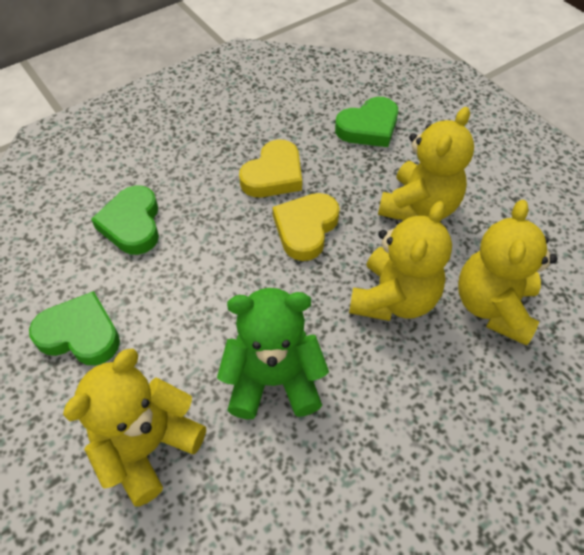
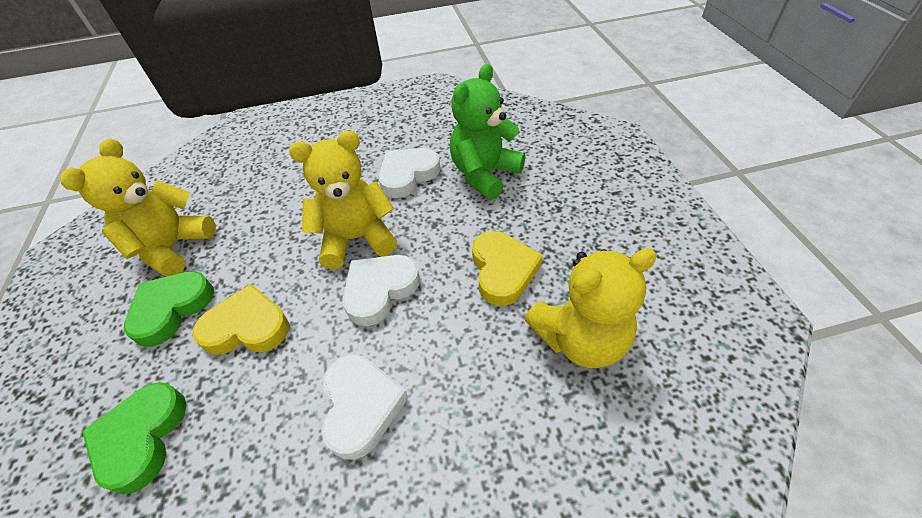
green heart: [29,291,120,365] [91,185,159,255] [335,97,398,147] = 3 -> [82,382,187,494] [124,271,214,347] = 2
white heart: none = 0 -> [322,354,409,460] [343,255,420,326] [378,148,441,198] = 3
yellow teddy bear: [63,348,206,507] [349,201,452,321] [378,107,474,221] [458,200,557,346] = 4 -> [60,138,216,277] [289,131,397,269] [524,248,657,368] = 3

